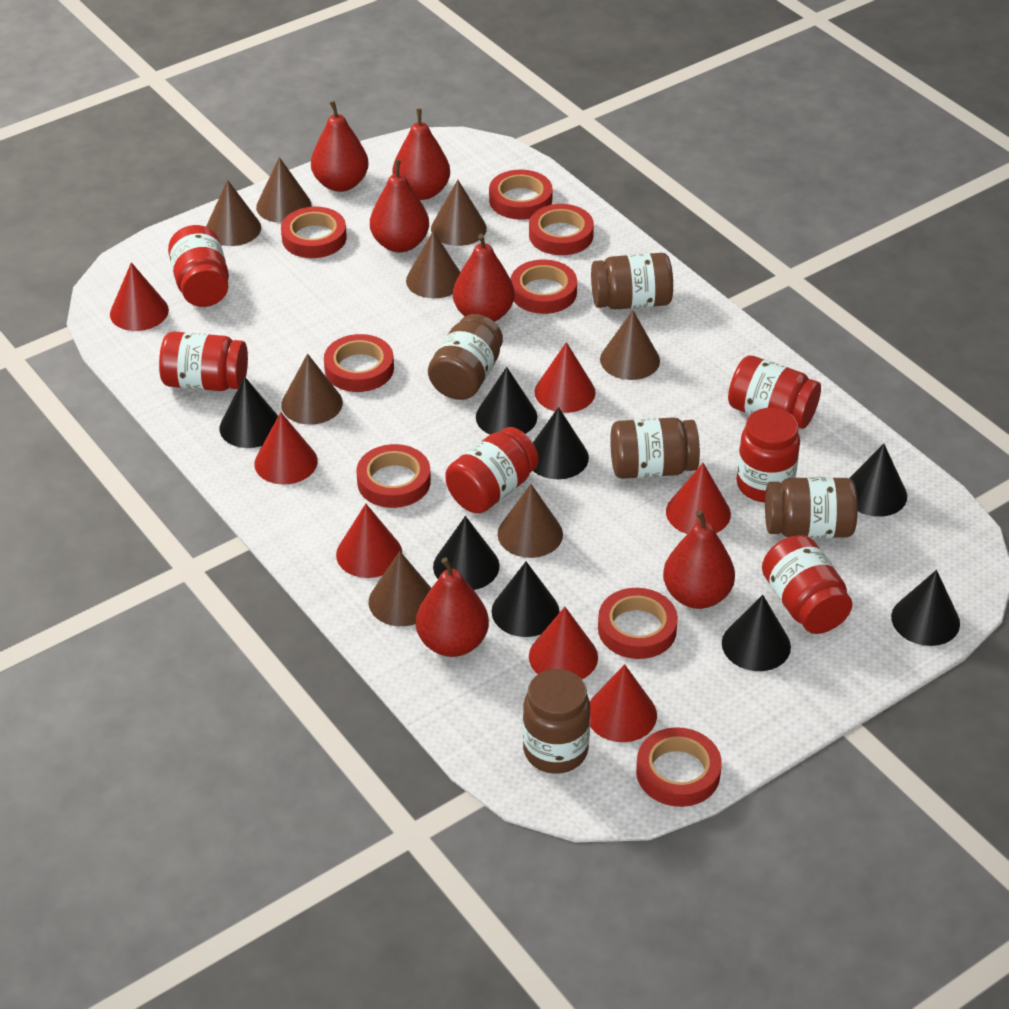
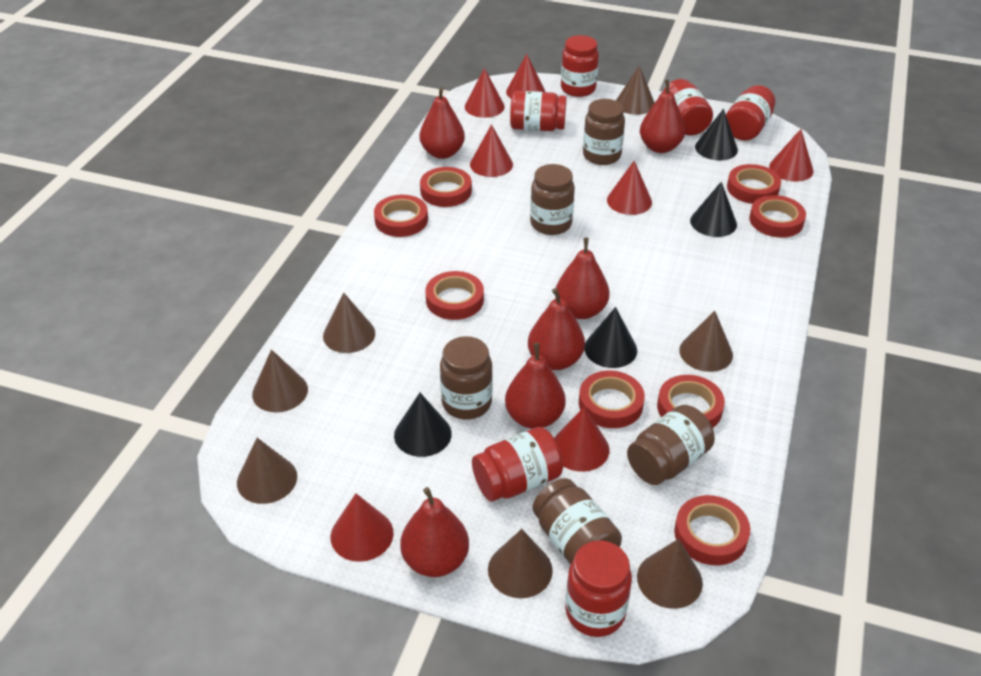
black cone: [220,377,278,448] [433,516,500,590] [476,367,537,435] [492,561,560,637] [533,407,589,479] [722,595,791,671] [849,444,907,517] [891,570,960,646] = 8 -> [394,393,452,457] [584,307,637,368] [690,182,737,237] [695,109,738,160] = 4
brown cone: [206,180,261,246] [256,157,311,223] [281,354,343,425] [369,551,431,626] [406,231,460,298] [431,180,487,246] [498,484,563,558] [600,310,660,380] = 8 -> [237,438,297,504] [252,349,308,412] [323,293,375,353] [488,529,553,598] [616,65,655,115] [637,539,703,609] [679,311,733,372] = 7

